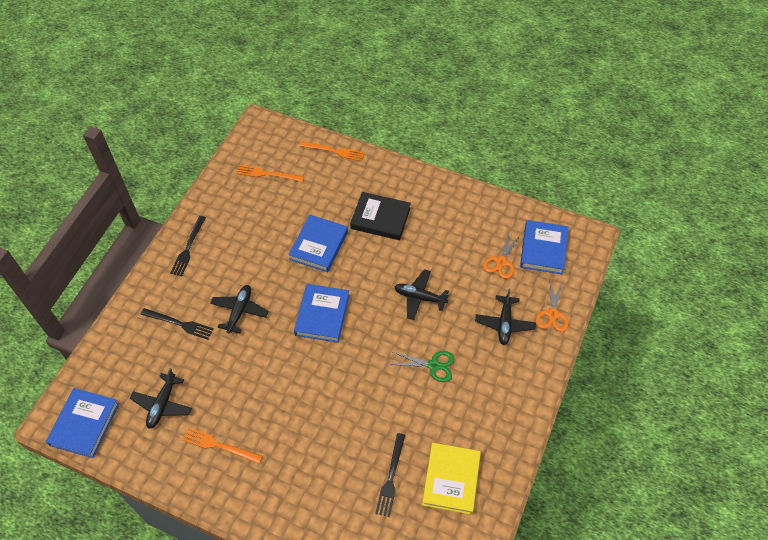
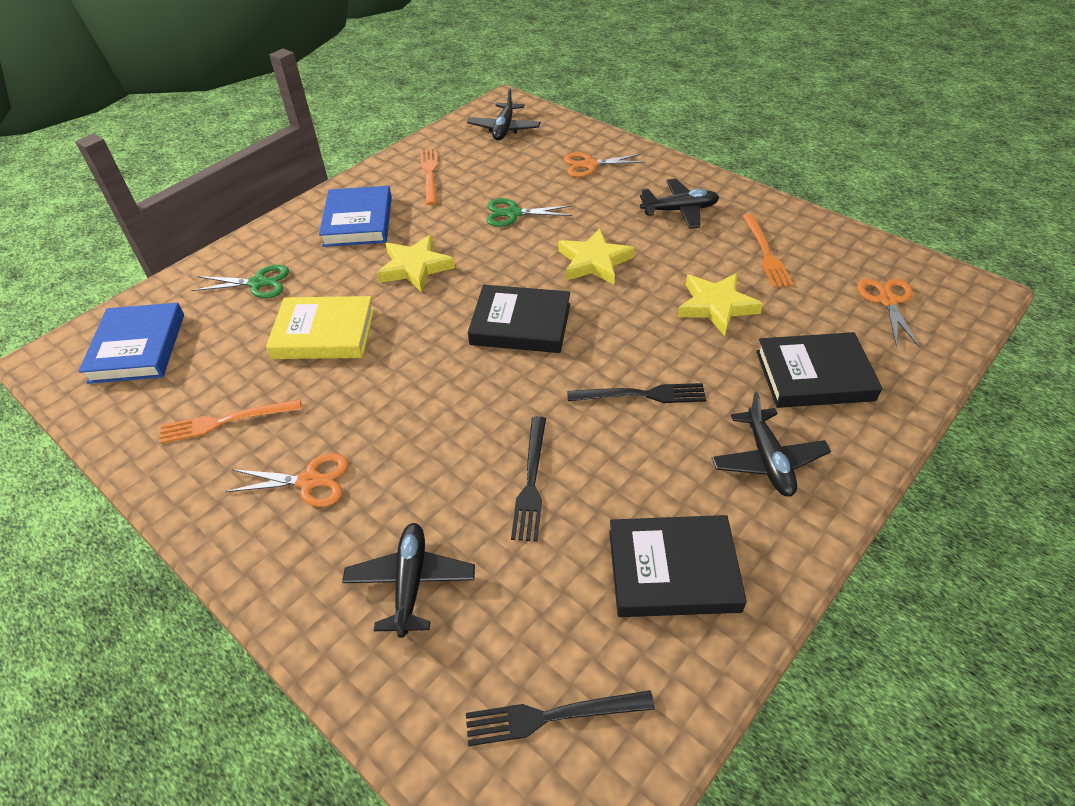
black book: [350,192,411,240] = 1 -> [468,285,570,353] [609,515,747,617] [756,332,882,408] = 3
blue book: [46,388,119,458] [288,215,348,272] [294,284,350,343] [520,220,568,274] = 4 -> [78,303,184,384] [319,186,392,247] = 2
green scissors: [390,351,454,382] = 1 -> [191,265,289,298] [486,198,572,227] = 2
orange scissors: [483,229,521,279] [536,281,569,332] = 2 -> [224,454,349,507] [564,152,646,177] [857,279,920,348] = 3
yellow star: none = 0 -> [376,235,455,293] [558,228,635,285] [678,273,763,336] = 3

